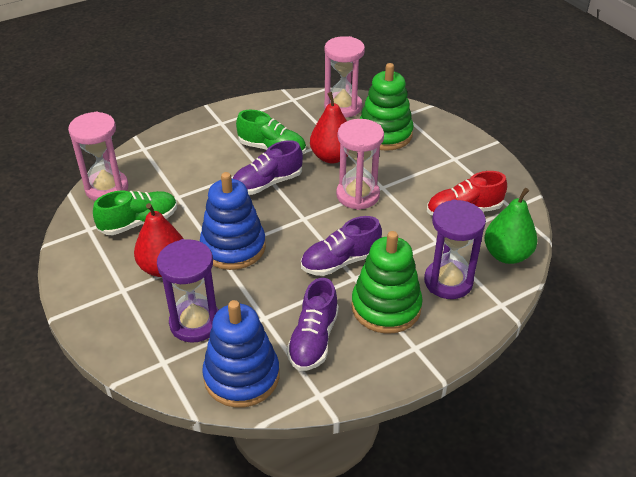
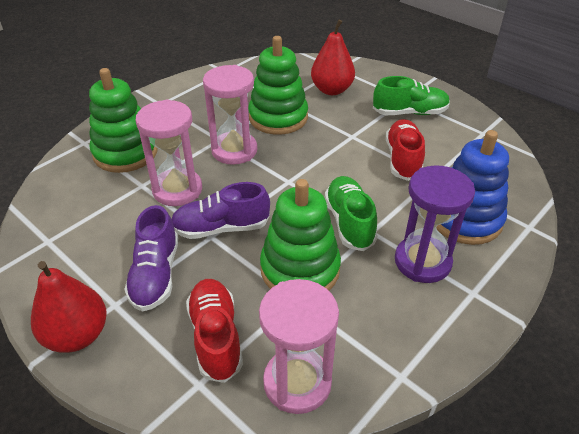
blue stacking toy: [200,172,266,270] [202,300,279,408] = 2 -> [436,130,509,245] = 1
green pear: [484,188,538,264] = 1 -> none = 0
green stacking toy: [351,231,423,334] [360,63,413,151] = 2 -> [89,68,158,173] [248,36,308,135] [260,179,341,291] = 3
purple hourglass: [157,239,219,343] [424,199,486,299] = 2 -> [395,165,475,283] = 1
purple shoe: [233,140,303,195] [287,278,339,371] [301,216,382,276] = 3 -> [124,205,178,312] [172,182,270,239] = 2
red shoe: [427,171,507,216] = 1 -> [186,279,243,383] [386,119,425,181] = 2

